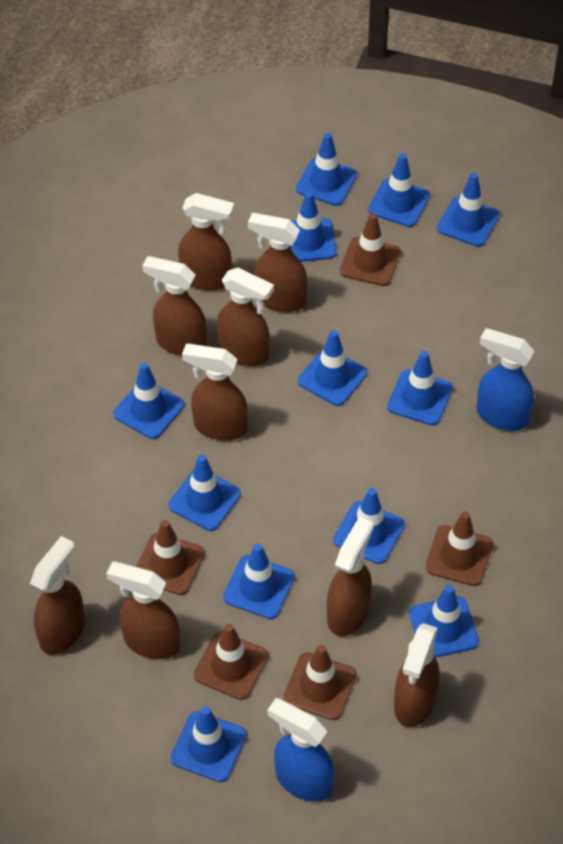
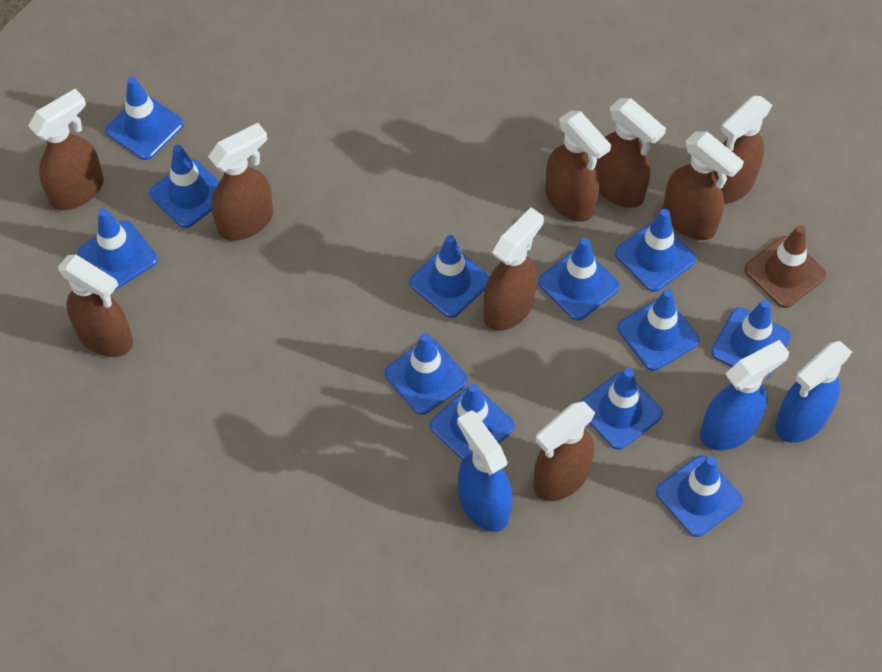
blue spray bottle: [267,698,334,802] [476,328,534,431] = 2 -> [457,410,512,532] [700,340,789,450] [775,341,852,443] = 3
brown traffic cone: [136,520,205,595] [194,624,269,700] [284,645,357,720] [340,213,401,286] [426,511,493,586] = 5 -> [744,225,826,308] = 1

